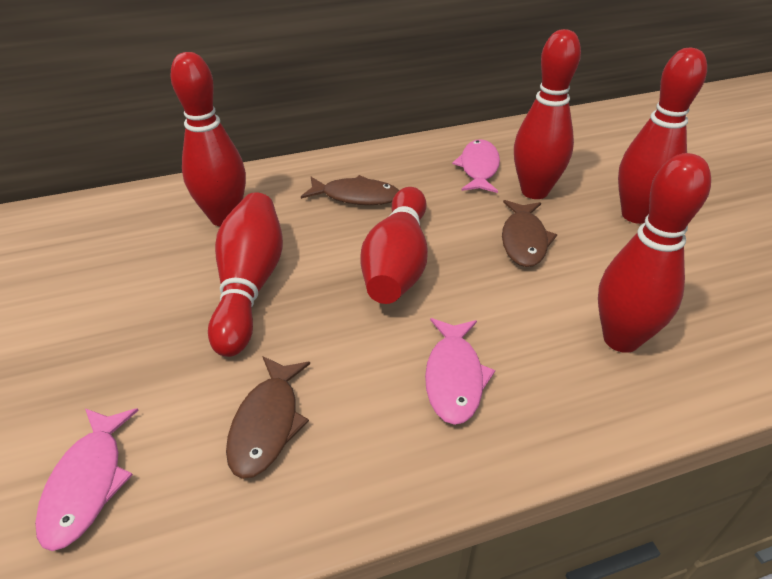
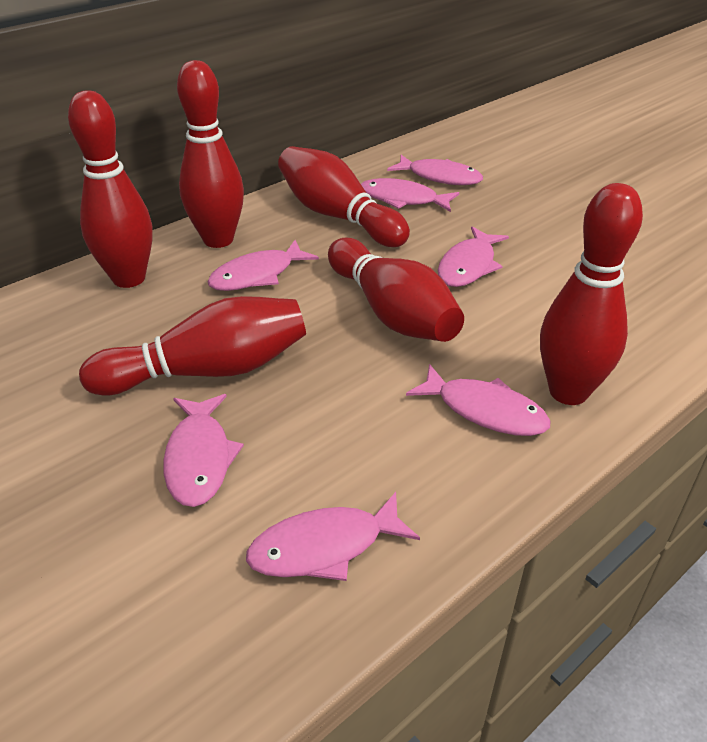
brown fish: [226,356,310,479] [301,175,399,205] [502,200,557,267] = 3 -> none = 0
pink fish: [35,408,139,551] [425,318,495,425] [452,139,500,193] = 3 -> [163,394,244,507] [207,240,319,291] [246,492,420,581] [361,178,459,212] [387,155,483,185] [406,364,551,436] [438,226,509,287] = 7

